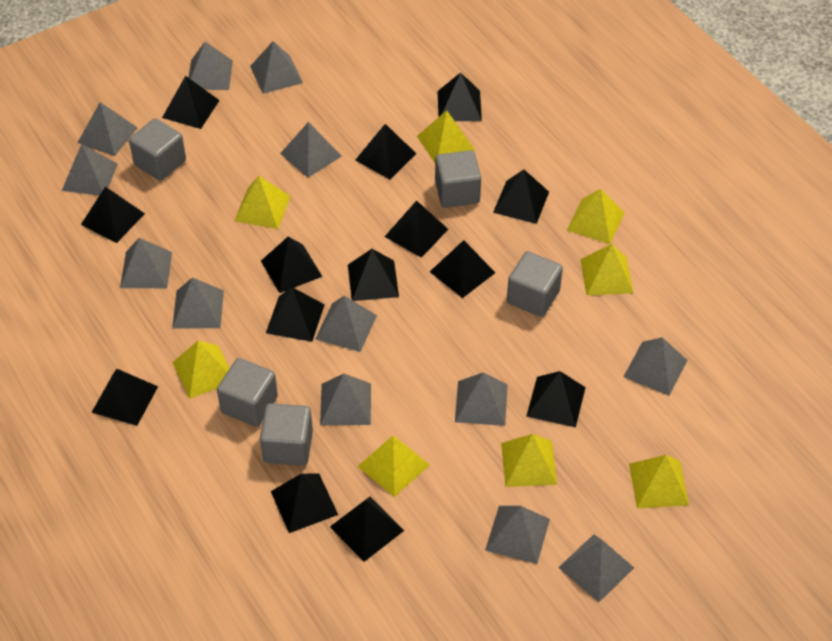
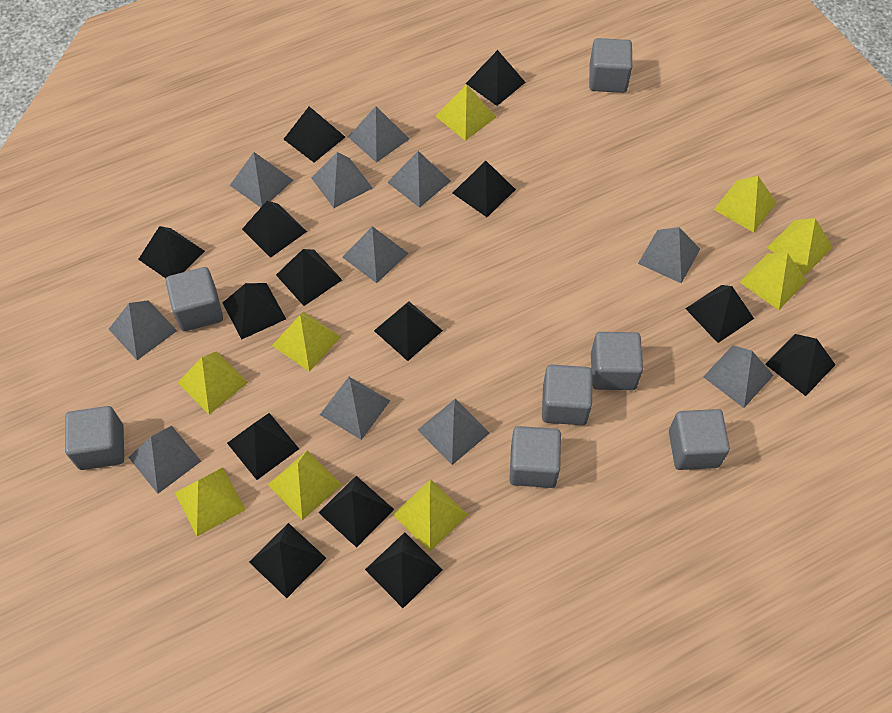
grey cube: [129,118,186,181] [217,358,278,427] [260,403,313,466] [435,150,481,208] [507,251,563,317] = 5 -> [65,406,124,470] [166,267,223,331] [509,426,561,488] [542,364,593,425] [589,38,632,93] [591,332,643,390] [669,409,730,470] = 7
grey pyramid: [62,144,118,196] [77,102,138,156] [120,238,172,288] [172,277,224,328] [188,42,233,90] [250,41,303,94] [280,122,342,178] [315,296,377,352] [320,374,371,425] [455,373,508,426] [485,506,550,564] [558,534,634,602] [624,337,687,396] = 13 -> [109,300,177,360] [128,426,201,494] [230,152,293,207] [311,152,372,208] [320,377,390,440] [342,226,409,283] [348,106,409,163] [387,151,451,208] [418,399,490,465] [638,227,700,284] [703,345,774,408] = 11
yellow pyramid: [172,341,230,399] [234,176,291,229] [357,435,430,497] [417,110,475,162] [501,434,557,487] [567,189,625,244] [580,244,634,296] [629,455,689,508] = 8 -> [175,467,246,536] [177,351,248,415] [268,450,342,520] [272,312,341,372] [393,479,468,551] [435,84,496,141] [714,176,777,233] [740,253,806,310] [767,218,833,275] = 9

